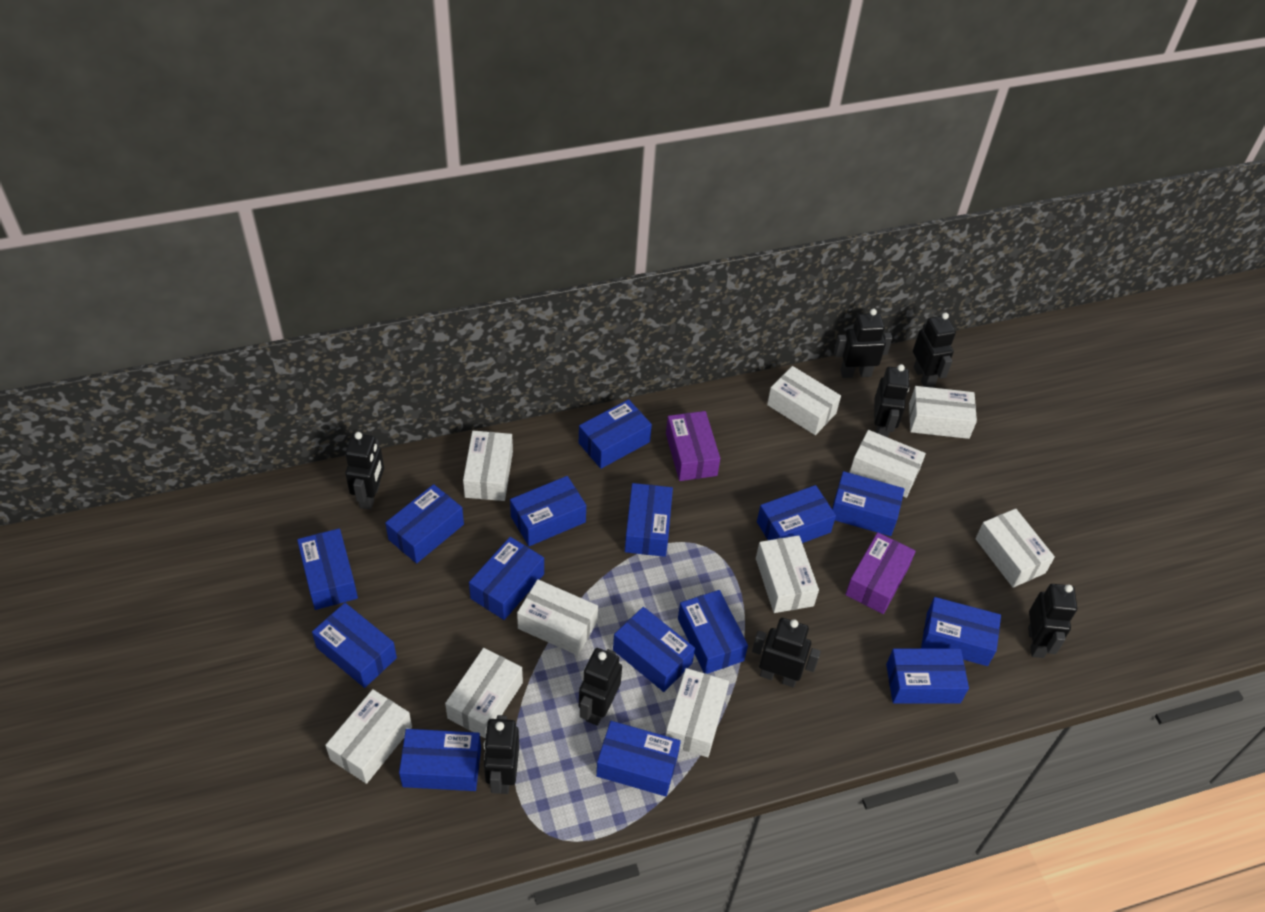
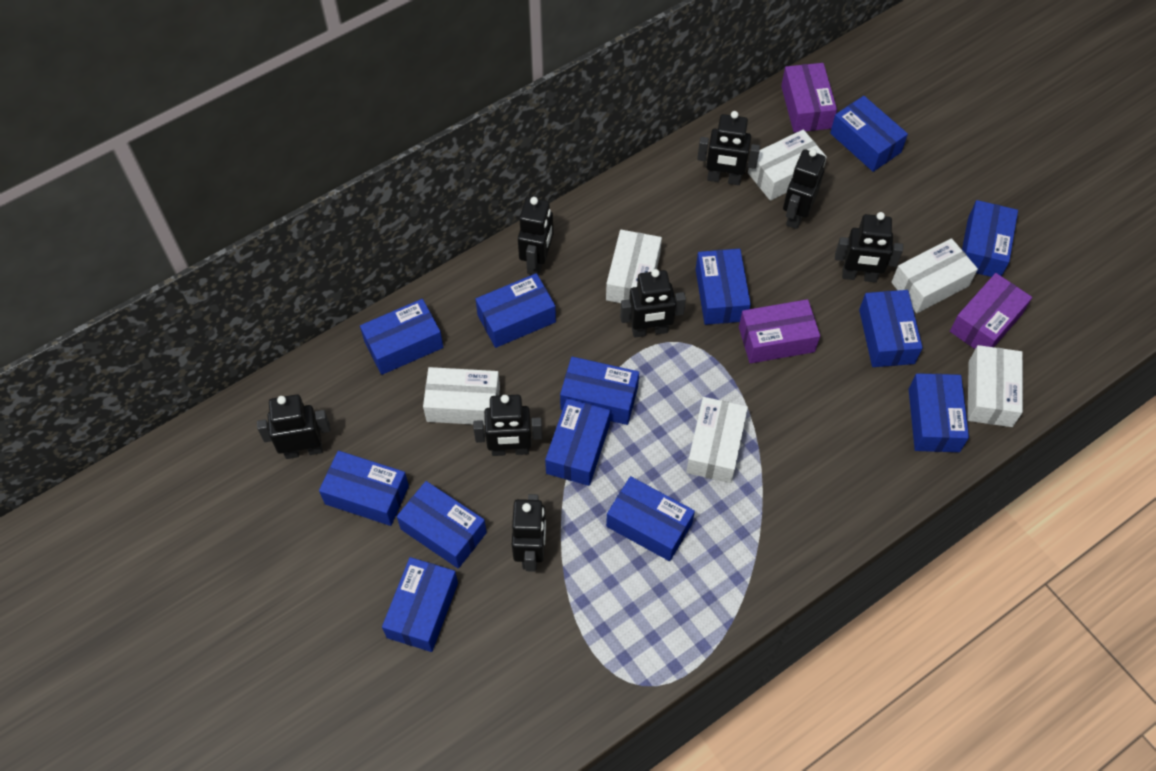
blue box: [297,528,358,610] [312,603,397,688] [385,484,464,563] [399,729,481,791] [469,537,544,620] [510,476,586,546] [579,399,652,469] [596,721,681,796] [613,607,695,692] [625,483,673,557] [678,590,748,674] [757,485,836,543] [832,471,905,536] [886,648,969,704] [921,597,1001,666] = 15 -> [319,451,409,526] [360,299,443,375] [382,557,458,652] [397,481,487,569] [475,273,556,348] [545,398,610,486] [560,357,639,425] [606,476,695,561] [695,249,751,325] [830,96,908,172] [859,290,923,367] [909,373,969,452] [962,200,1018,277] = 13
purple box: [666,411,720,481] [845,532,916,614] = 2 -> [739,299,820,364] [781,63,837,133] [950,273,1032,349] = 3
white box: [325,689,412,784] [445,648,523,739] [463,431,513,501] [517,579,598,655] [665,668,729,757] [756,535,819,613] [767,366,841,435] [849,430,926,498] [909,386,977,439] [975,509,1055,588] = 10 -> [423,367,500,425] [606,230,662,303] [686,397,748,483] [748,129,827,201] [891,238,978,313] [967,345,1023,427] = 6

